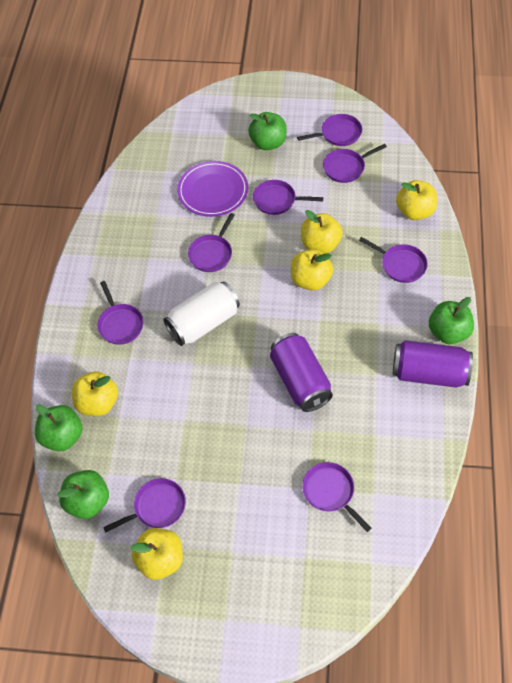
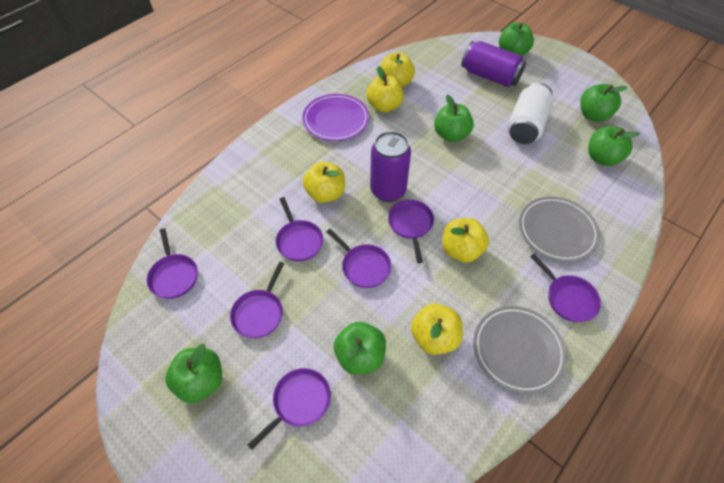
green apple: [35,404,83,451] [57,470,109,519] [248,112,287,150] [429,297,474,344] = 4 -> [165,344,222,403] [334,322,386,374] [434,95,474,142] [499,23,534,56] [580,84,627,122] [588,126,639,166] = 6
grey plate: none = 0 -> [473,306,567,394] [519,196,600,262] = 2
purple pan: [97,281,144,345] [103,478,186,533] [188,213,235,272] [253,180,323,215] [297,114,362,146] [302,462,372,532] [323,144,387,183] [359,237,428,283] = 8 -> [147,228,198,299] [230,262,284,338] [248,368,331,450] [276,197,323,261] [326,229,391,288] [388,200,434,263] [530,254,601,322] = 7

